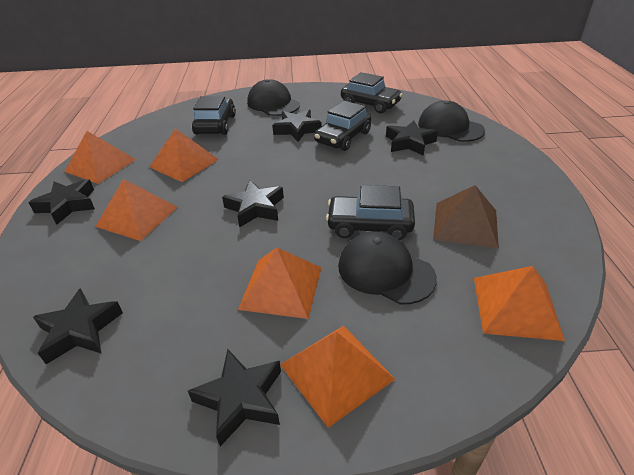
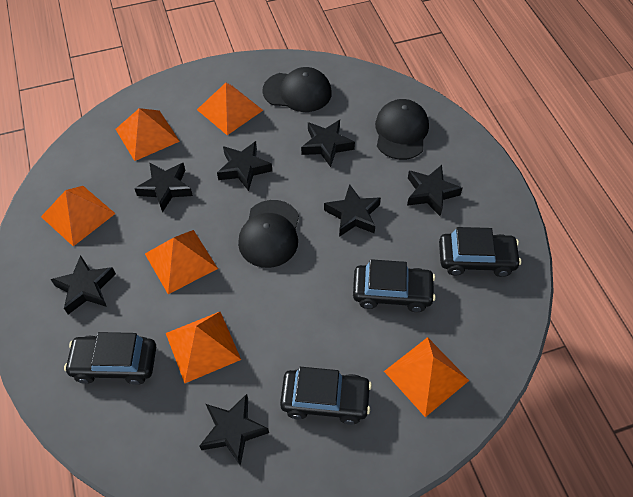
black star: [28,179,95,225] [33,288,123,364] [188,349,281,446] [222,180,284,228] [272,110,322,142] [386,121,438,156] = 6 -> [51,255,116,314] [134,163,193,213] [200,394,269,466] [217,141,272,191] [301,120,355,167] [324,184,381,237] [407,165,463,216] = 7
brown pyramid: [433,185,499,249] = 1 -> none = 0

